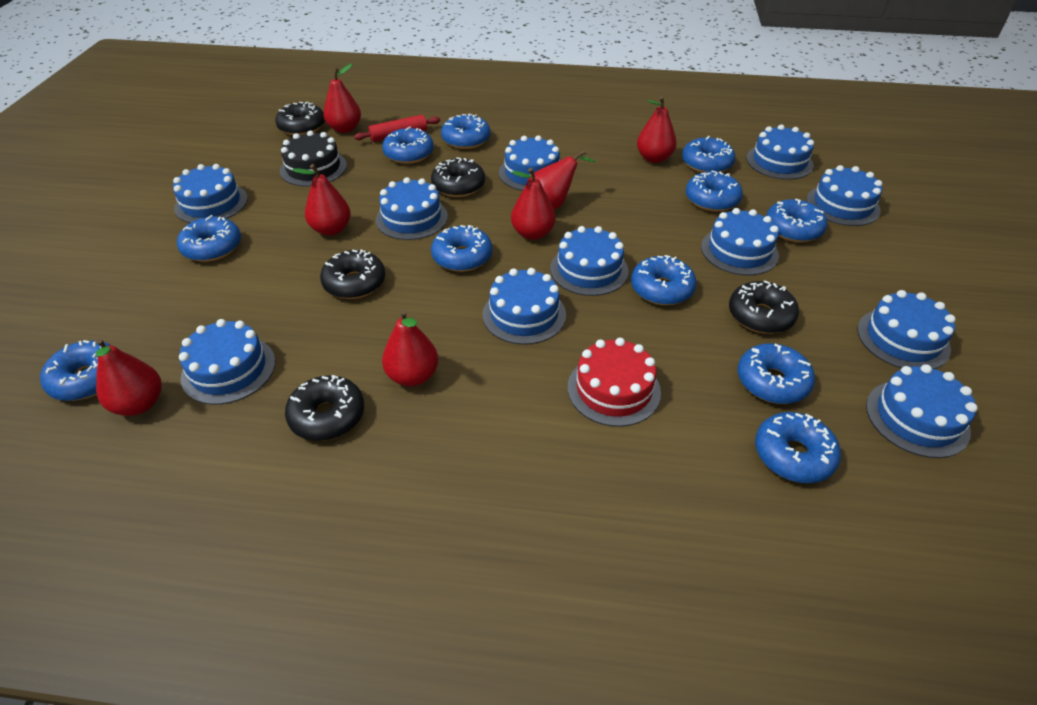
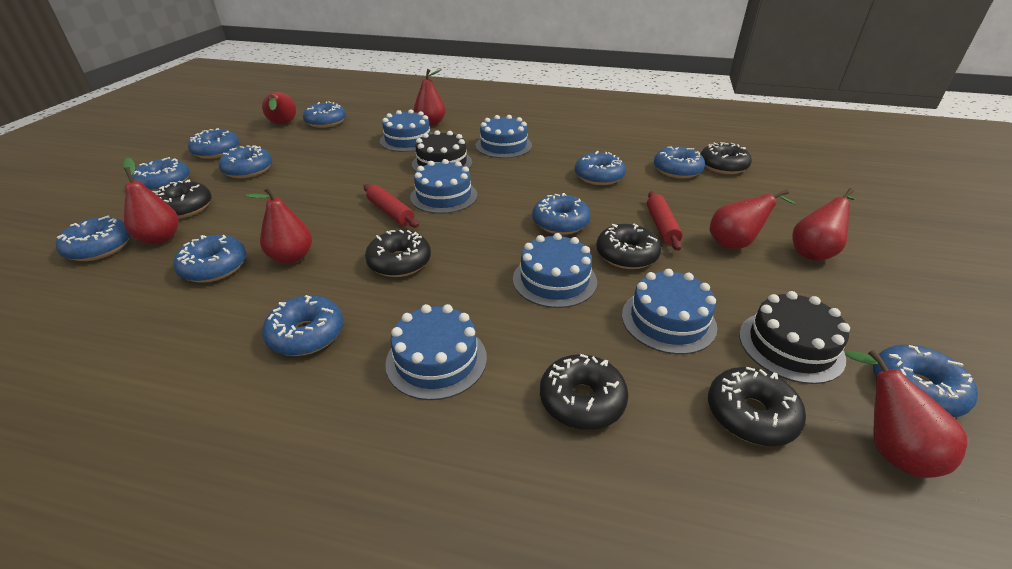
black cake: [280,131,347,187] = 1 -> [412,130,472,172] [739,291,850,384] = 2
black donut: [275,102,325,135] [285,375,364,441] [320,250,385,299] [431,157,485,197] [729,280,799,334] = 5 -> [152,180,212,219] [365,230,431,277] [540,354,629,430] [596,224,661,269] [701,142,752,174] [708,367,806,446] = 6
blue cake: [173,164,248,223] [179,319,275,405] [376,177,448,240] [482,268,566,345] [499,135,560,191] [550,226,629,296] [701,208,779,275] [746,124,814,180] [806,165,882,226] [857,290,956,369] [866,364,978,458] = 11 -> [380,109,433,152] [385,304,487,400] [410,159,477,214] [475,115,532,158] [513,233,597,308] [622,269,717,354] = 6
red cake: [568,338,661,427] = 1 -> none = 0
red rolling pin: [354,115,440,142] = 1 -> [363,184,419,228] [647,191,683,251] = 2

